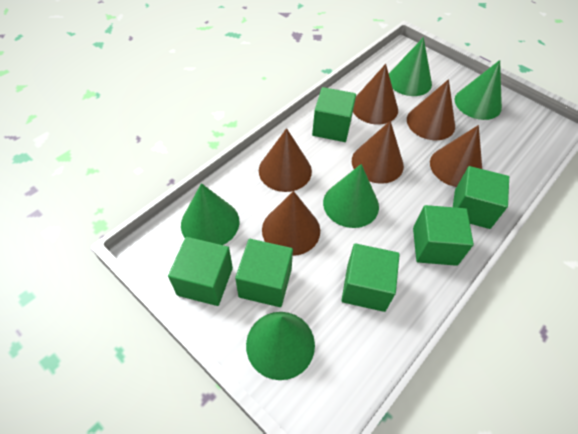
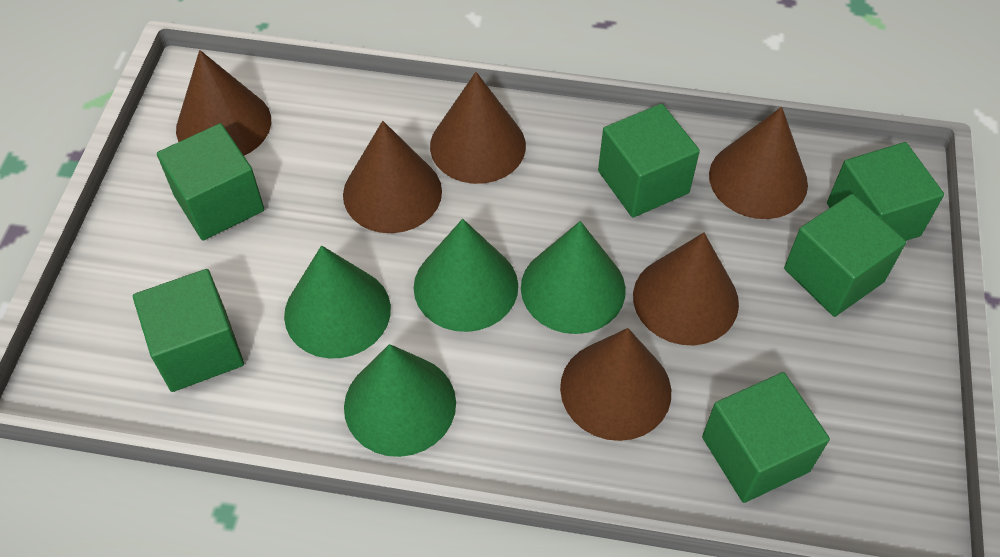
green cone: [181,183,239,245] [246,312,315,380] [323,164,379,228] [389,37,432,96] [454,60,502,120] = 5 -> [284,245,391,358] [344,344,456,457] [414,219,518,332] [521,221,626,334] = 4

